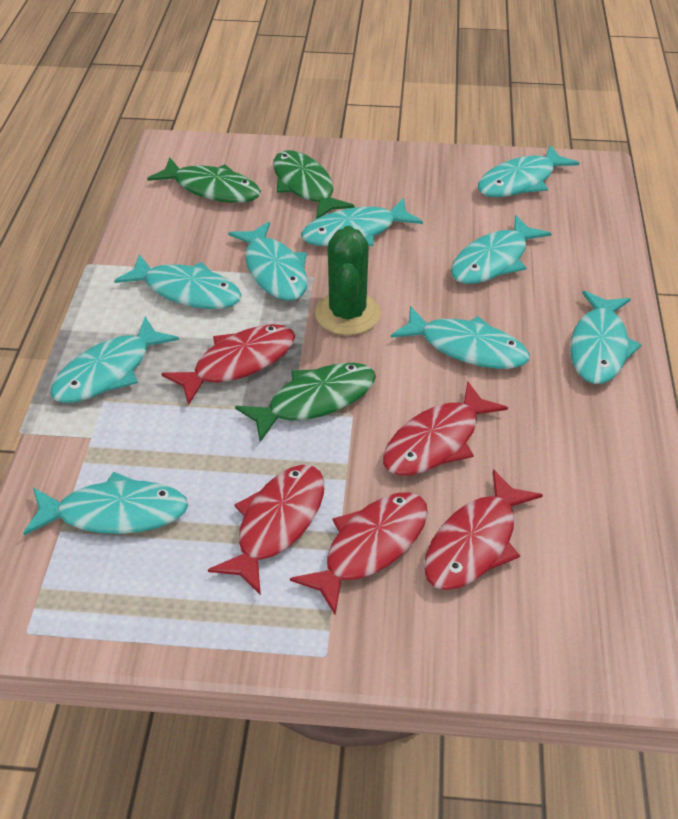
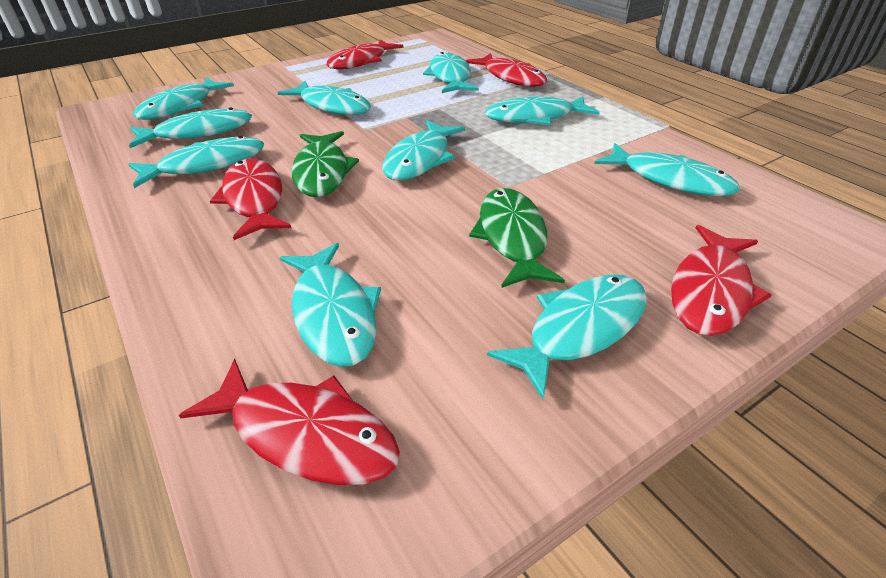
green cactus: [315,226,381,335] = 1 -> none = 0
green fish: [147,157,261,203] [235,363,376,442] [273,150,355,219] = 3 -> [292,131,359,197] [469,188,565,288] = 2
turquoise fish: [23,472,188,535] [50,317,179,403] [114,254,242,309] [228,222,308,301] [301,198,423,246] [390,306,530,369] [451,215,552,284] [478,145,580,197] [570,290,642,384] = 9 -> [128,136,264,188] [129,108,252,148] [133,77,234,120] [278,81,371,115] [280,243,381,367] [382,120,465,181] [423,52,479,93] [485,96,600,125] [487,275,647,399] [594,143,740,196] = 10

